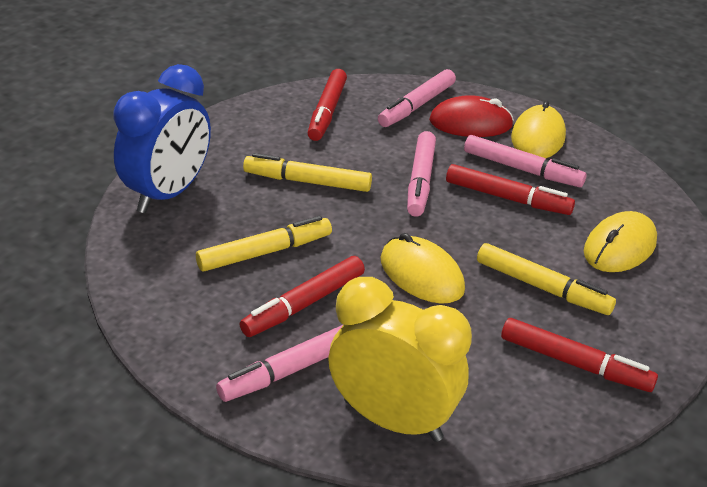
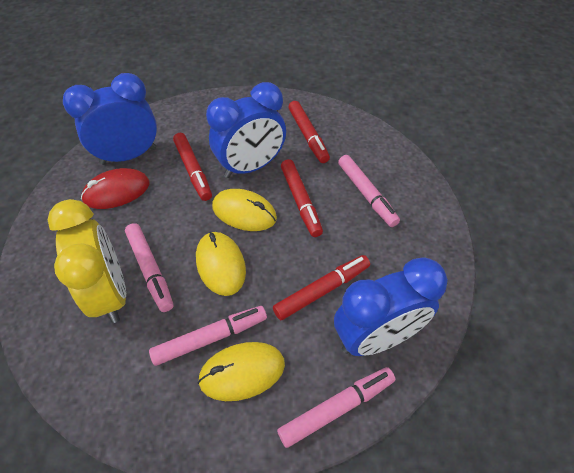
blue clock: [113,64,211,213] = 1 -> [63,73,157,165] [206,82,286,178] [334,257,448,356] = 3
yellow marker: [196,216,332,271] [243,153,372,192] [477,243,616,315] = 3 -> none = 0

